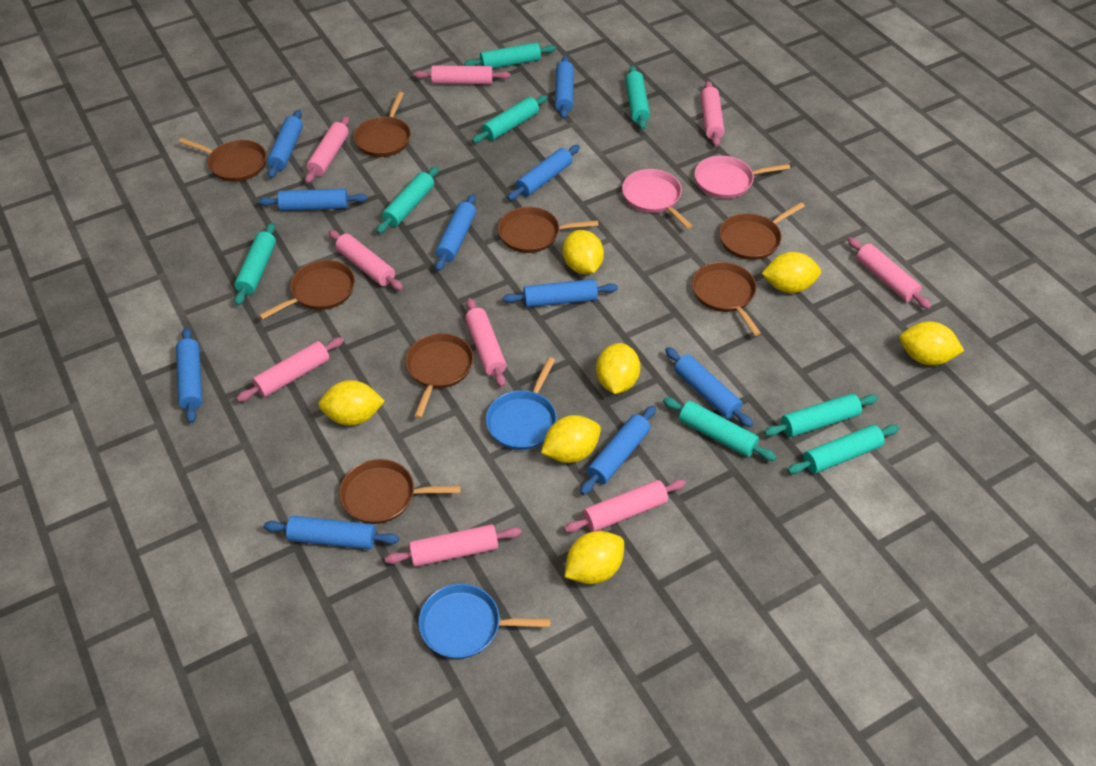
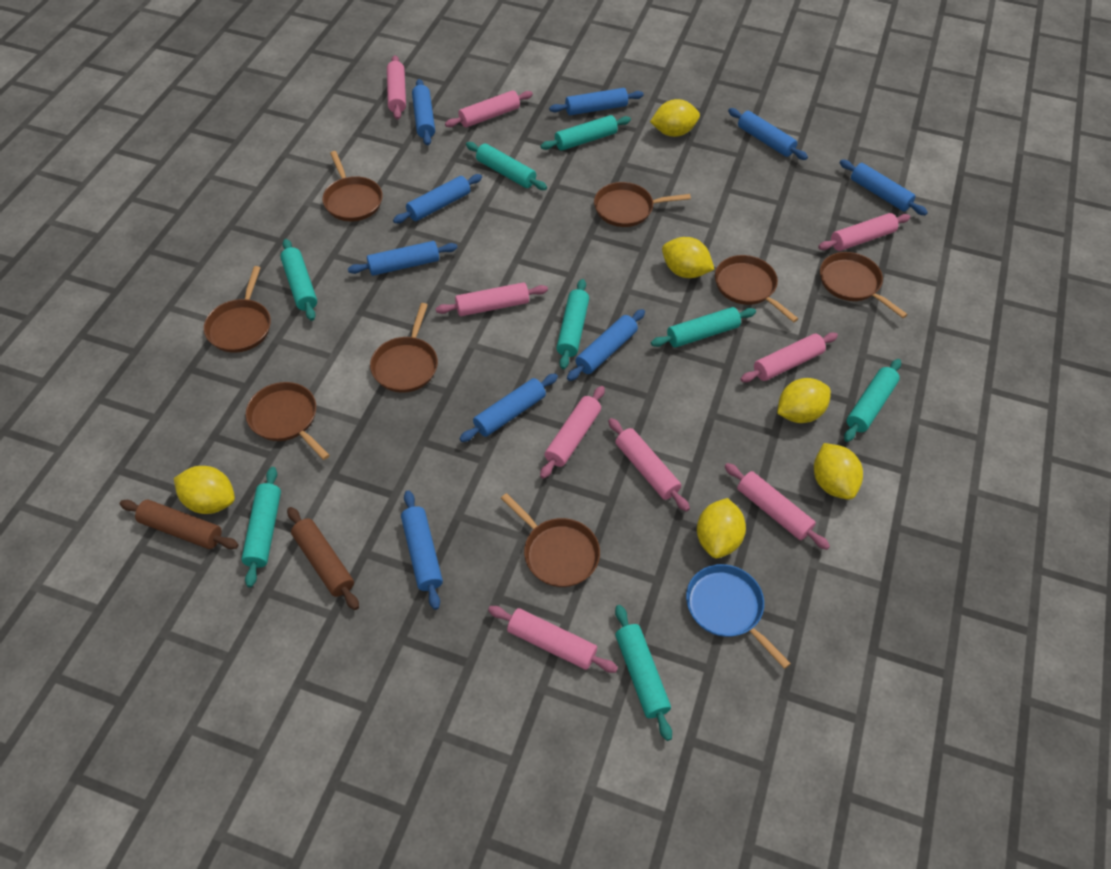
blue pan: [418,584,551,659] [486,357,557,450] = 2 -> [686,564,791,669] = 1
blue rolling pin: [176,327,203,423] [258,188,367,211] [264,516,399,549] [267,110,303,178] [435,194,476,271] [503,279,618,307] [508,145,580,201] [555,56,574,119] [580,405,656,495] [665,347,753,427] = 10 -> [348,241,458,276] [393,174,482,223] [401,490,443,610] [412,79,435,145] [459,374,558,442] [549,88,644,115] [567,309,645,381] [728,108,808,160] [840,160,928,215] = 9
brown rolling pin: none = 0 -> [120,500,239,549] [287,507,359,610] = 2
pink pan: [622,169,693,229] [694,156,790,199] = 2 -> none = 0
yellow lemon: [318,380,385,426] [541,415,601,463] [563,230,604,274] [565,531,624,584] [596,343,640,394] [762,252,821,293] [900,322,964,365] = 7 -> [174,466,235,514] [650,99,700,137] [662,237,715,278] [697,498,746,558] [777,378,831,423] [814,443,863,500] = 6

